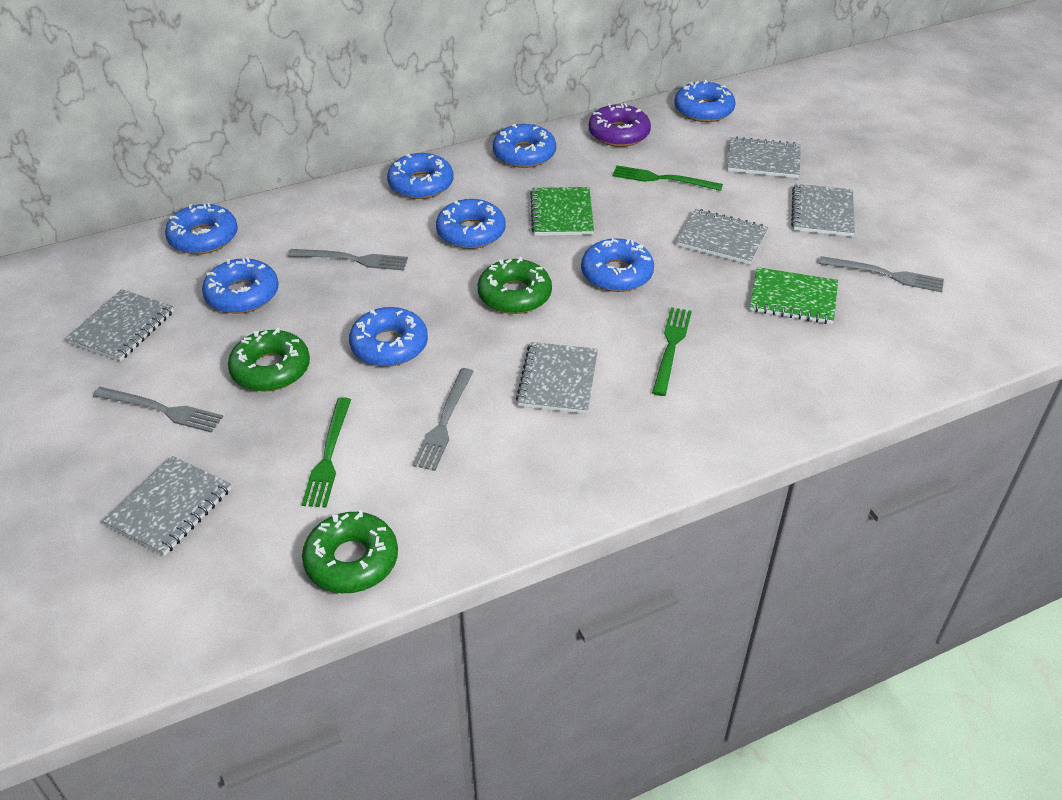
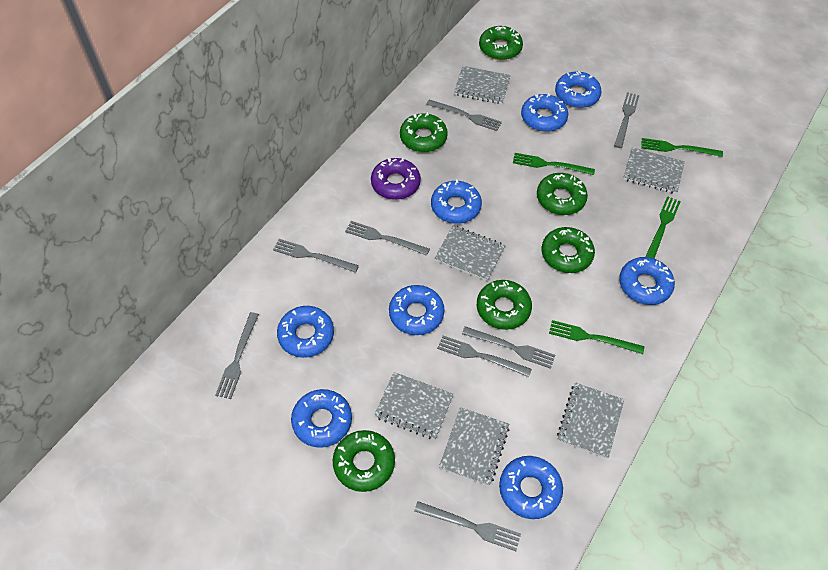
green donut: [228,328,310,391] [302,510,398,593] [478,257,552,314] = 3 -> [333,430,395,492] [400,112,448,152] [477,280,532,330] [479,26,523,60] [537,173,588,215] [541,227,595,273] = 6
green fork: [302,397,351,508] [612,165,723,191] [652,307,692,396] = 3 -> [513,153,595,175] [549,320,644,354] [641,138,723,157] [645,196,681,258] = 4
green notebook: [530,187,594,236] [750,267,838,324] = 2 -> none = 0
grey fork: [93,387,223,433] [288,249,408,271] [412,368,474,471] [819,256,944,292] = 4 -> [215,312,259,399] [273,239,359,273] [345,221,430,256] [414,501,521,551] [426,100,502,131] [437,336,532,377] [462,326,555,369] [614,92,640,148] = 8

